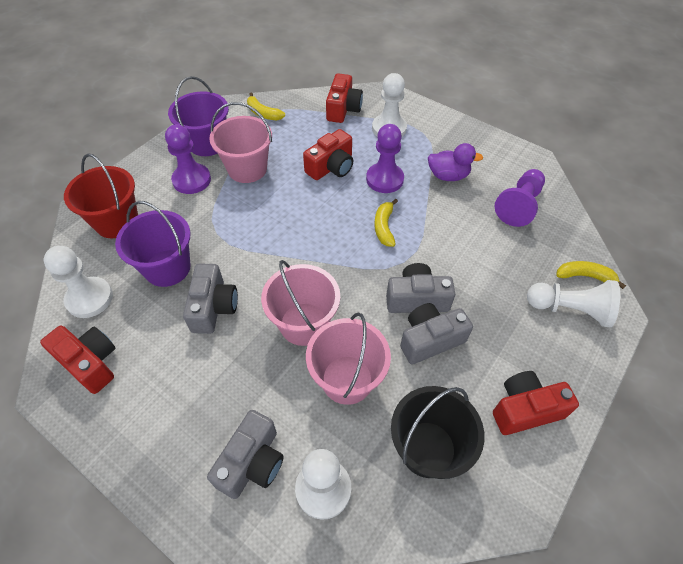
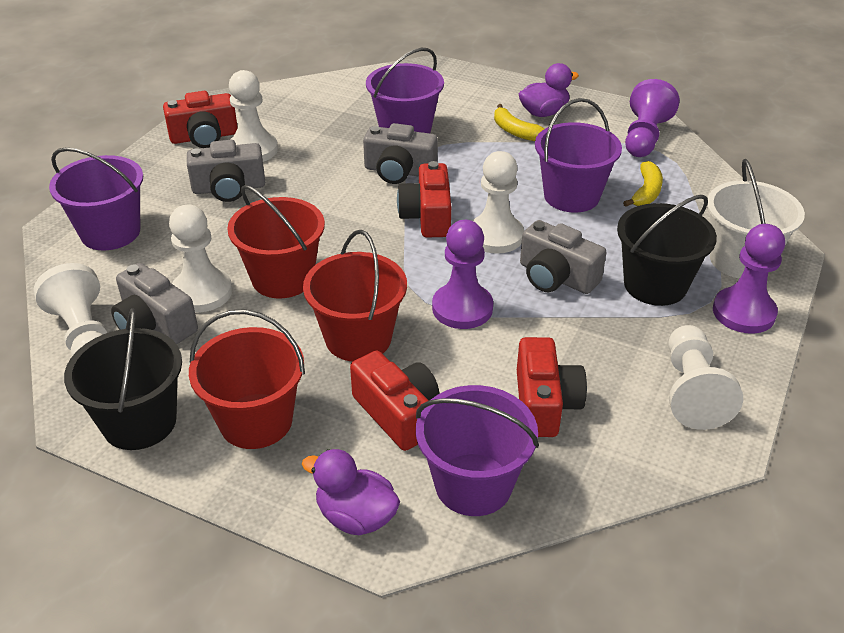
black bucket: [391,386,485,479] = 1 -> [64,308,182,450] [617,195,717,306] = 2
pink bucket: [209,102,272,183] [261,260,340,346] [306,313,391,405] = 3 -> none = 0
purple bucket: [115,201,191,287] [168,76,229,156] = 2 -> [49,147,143,250] [366,48,444,133] [416,385,539,516] [535,98,622,213] = 4
purple duck: [428,143,483,181] = 1 -> [302,449,400,535] [519,63,579,117] = 2
red bucket: [64,154,138,238] = 1 -> [189,309,305,449] [227,185,325,298] [303,230,407,362] = 3
white bucket: none = 0 -> [707,159,805,279] = 1
white pawn: [44,246,113,318] [295,449,351,520] [372,73,407,137] [527,280,620,328] = 4 -> [34,263,107,356] [169,205,232,312] [229,70,278,162] [472,151,524,254] [668,325,743,430] = 5
yellow banana: [247,93,285,121] [374,199,398,247] [556,261,626,289] = 3 -> [494,104,544,141] [623,161,663,207] = 2

